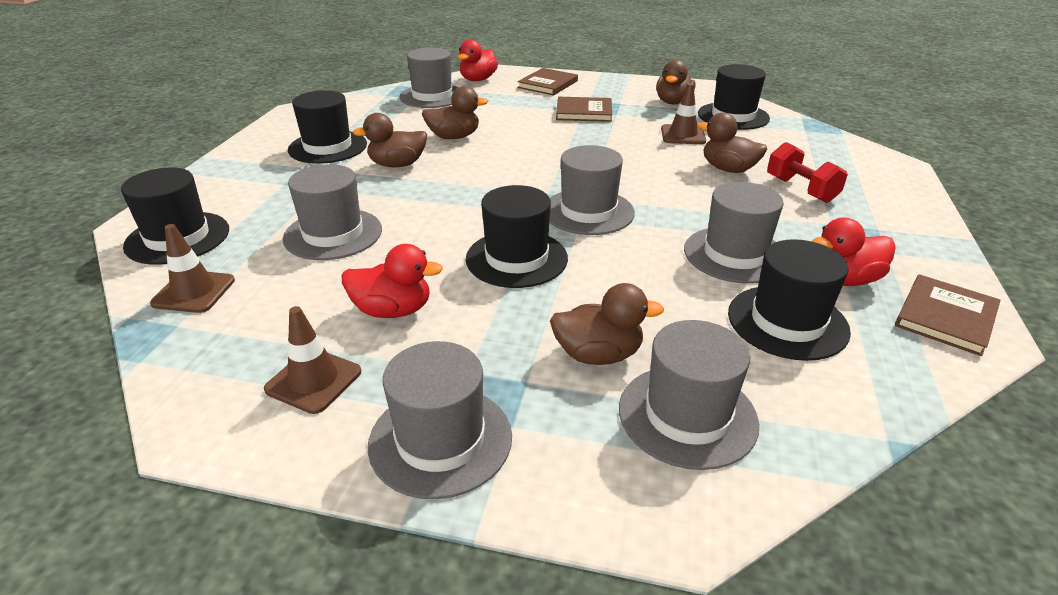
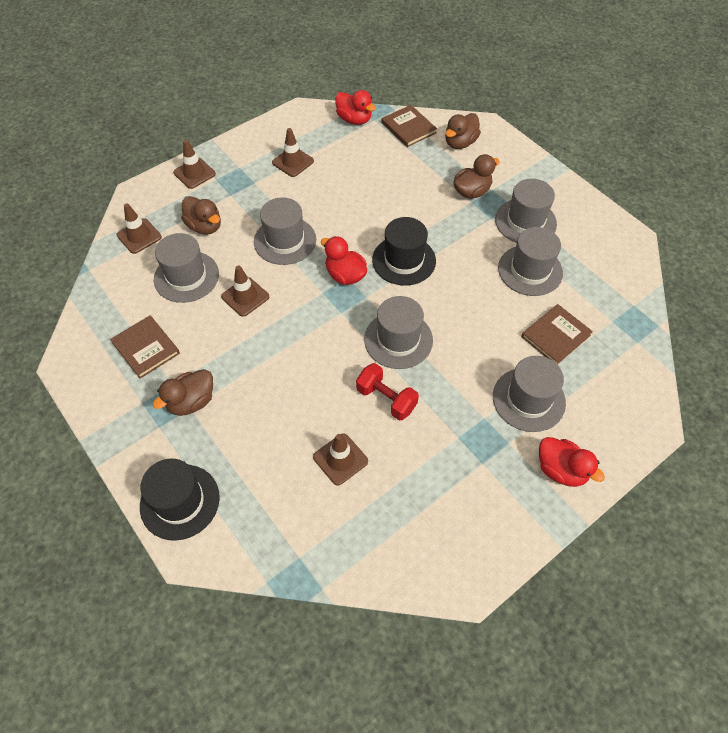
black hat: [121,168,229,265] [288,90,367,164] [466,185,568,288] [698,64,770,130] [728,239,851,361] = 5 -> [140,459,220,541] [372,217,436,286] = 2
brown duck: [352,113,427,167] [422,86,488,139] [550,283,664,365] [656,60,696,104] [697,112,767,173] = 5 -> [153,369,213,416] [181,196,221,235] [445,113,481,149] [453,154,500,199] = 4
brown traffic cone: [150,224,235,313] [264,306,361,414] [661,83,706,144] = 3 -> [117,203,162,254] [173,140,216,189] [221,265,269,317] [272,128,314,177] [313,434,368,486] = 5

